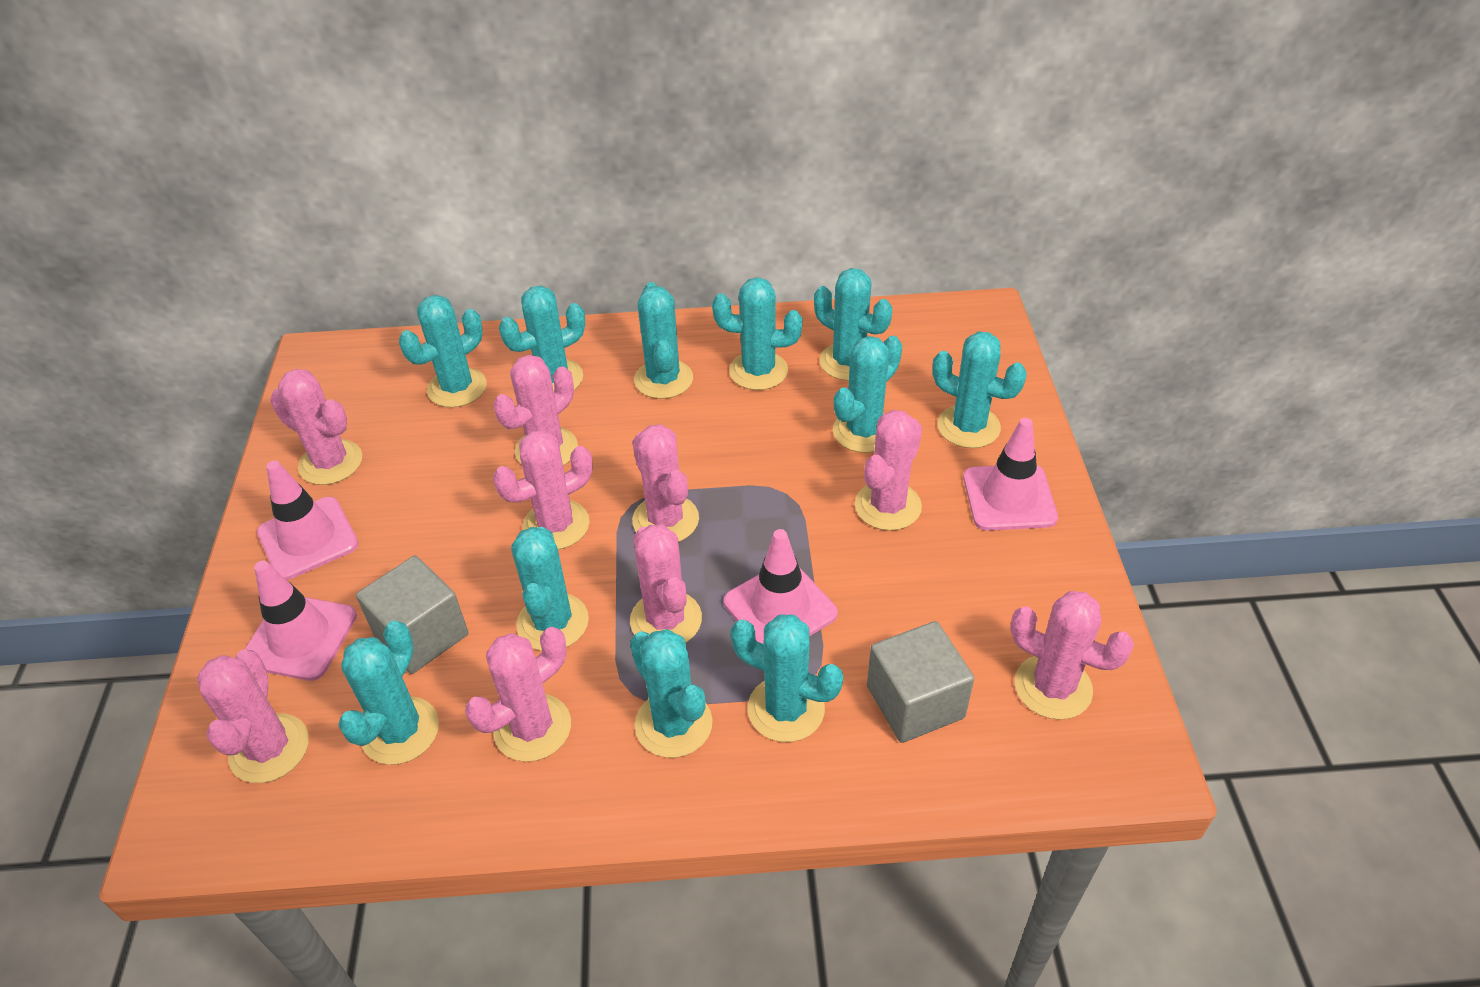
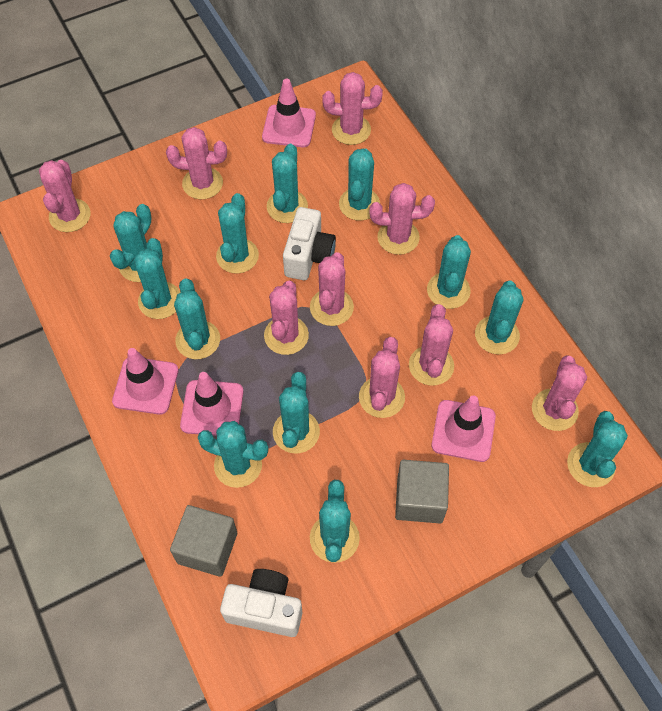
turquoise cactus: [338,620,439,765] [399,295,487,408] [499,286,585,390] [511,527,589,651] [630,629,713,758] [634,282,693,399] [712,277,802,390] [730,614,843,742] [814,268,892,381] [833,336,902,453] [932,331,1027,448] = 11 -> [110,204,152,282] [134,238,181,319] [174,279,220,359] [198,421,268,488] [216,193,259,274] [267,144,308,223] [273,372,320,453] [310,480,360,563] [339,149,380,221] [427,235,471,309] [475,281,523,355] [567,411,628,487] = 12
white camera: none = 0 -> [220,569,302,637] [283,207,336,280] = 2

